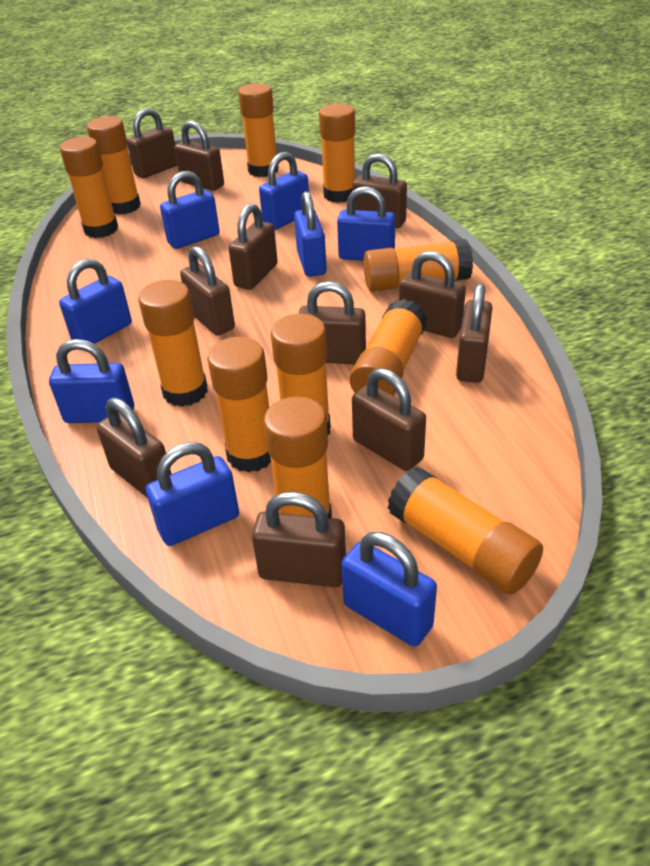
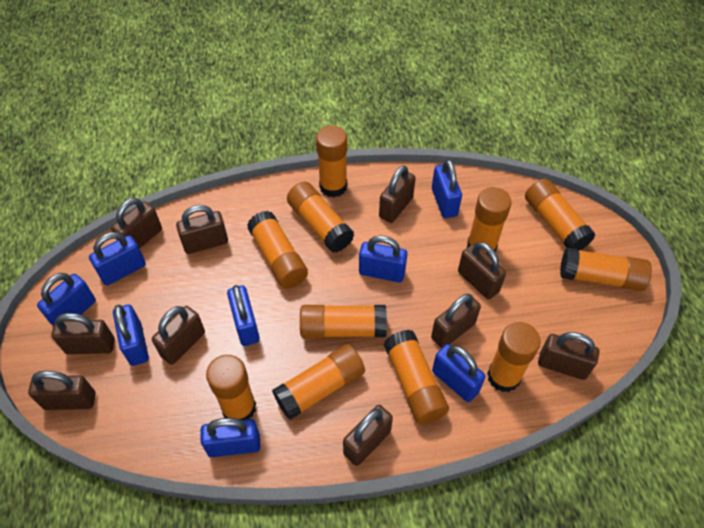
brown padlock: [97,398,172,497] [127,108,177,178] [174,121,224,191] [180,246,235,336] [228,203,278,290] [252,492,346,587] [298,281,366,364] [352,368,426,471] [353,153,407,228] [399,251,466,338] [456,283,493,383] = 11 -> [28,371,96,410] [52,313,115,354] [111,198,162,249] [152,306,205,365] [176,205,228,254] [343,405,393,466] [379,166,416,223] [431,294,481,348] [458,242,506,299] [538,332,599,380] = 10

